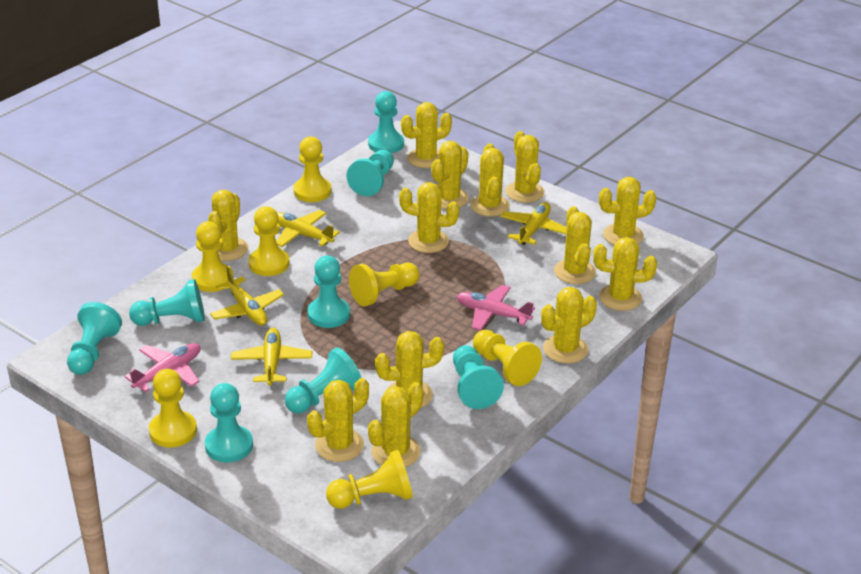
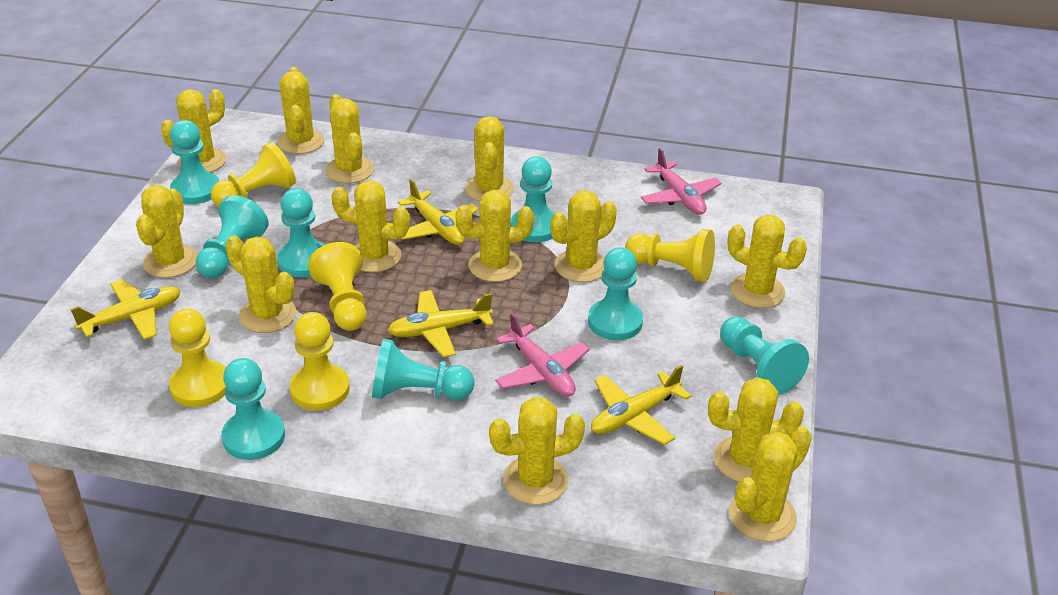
yellow pawn: [149,369,197,448] [192,221,234,292] [248,206,289,276] [293,137,331,202] [326,450,413,509] [349,263,419,307] [473,330,542,386] = 7 -> [169,308,226,407] [211,142,296,207] [290,312,350,411] [308,242,367,331] [625,229,715,282] = 5

